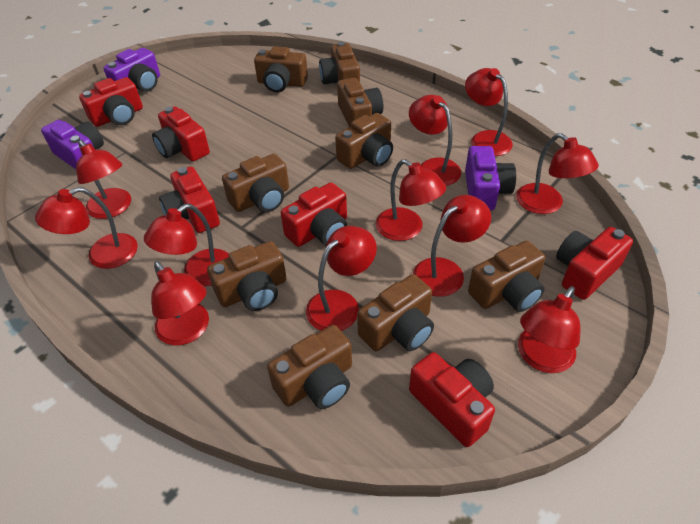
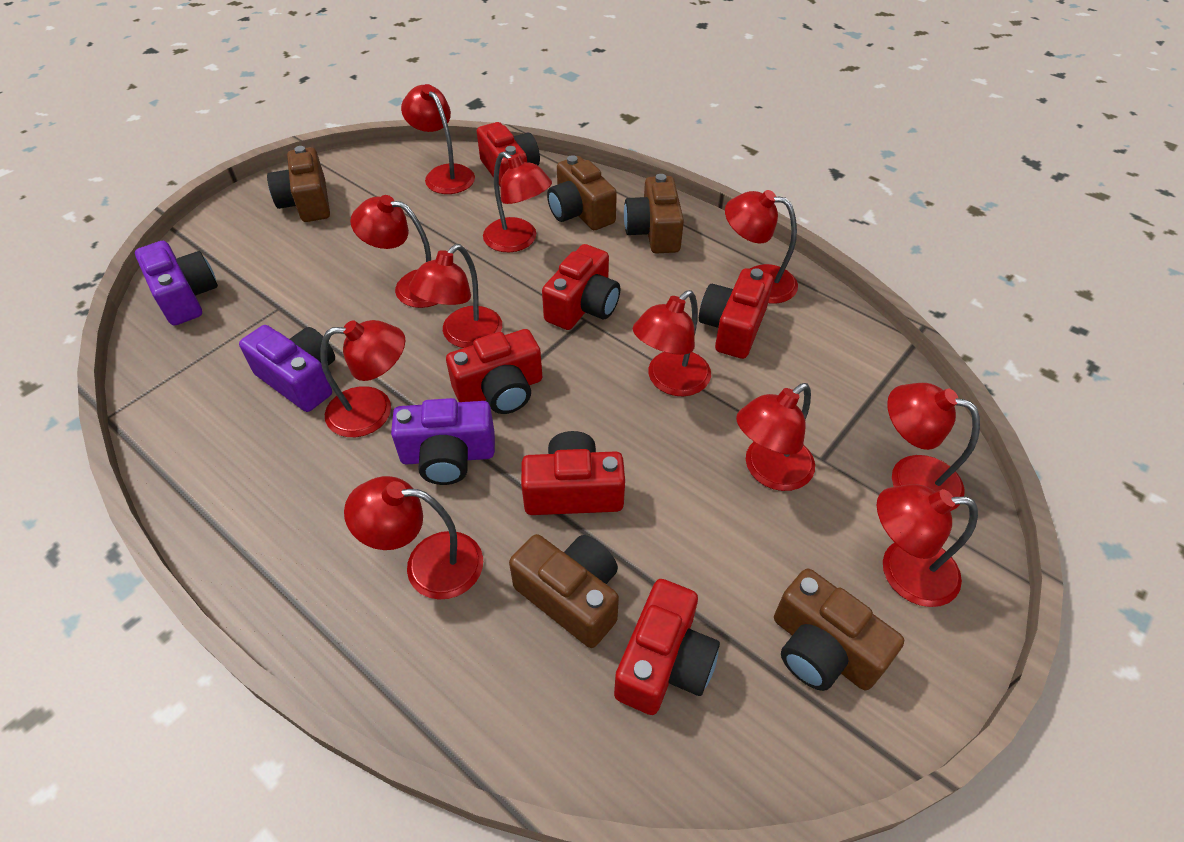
brown camera: [207,241,287,311] [222,154,289,212] [254,46,308,92] [267,325,352,409] [319,42,360,84] [335,113,393,169] [337,78,384,127] [357,274,434,351] [468,241,545,312] = 9 -> [267,146,330,222] [509,534,619,648] [547,155,617,230] [624,174,684,254] [774,569,904,691] = 5

